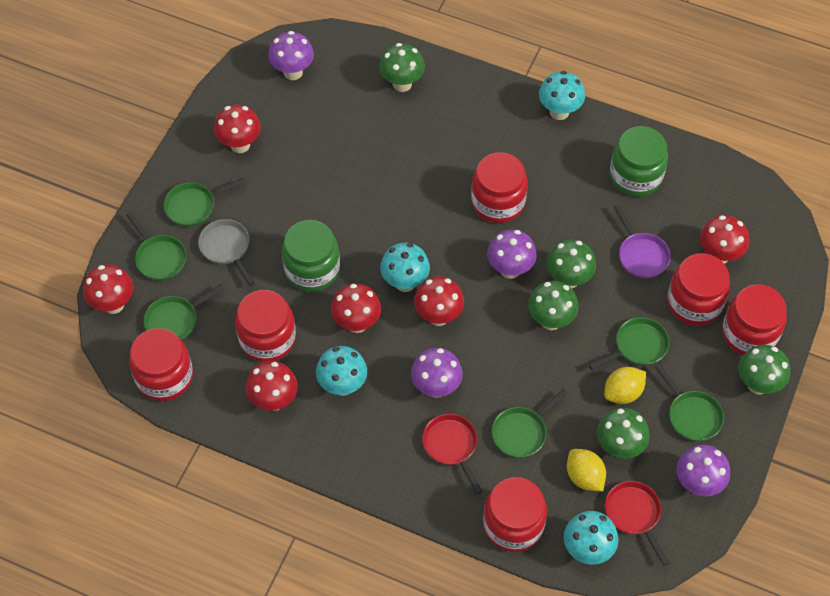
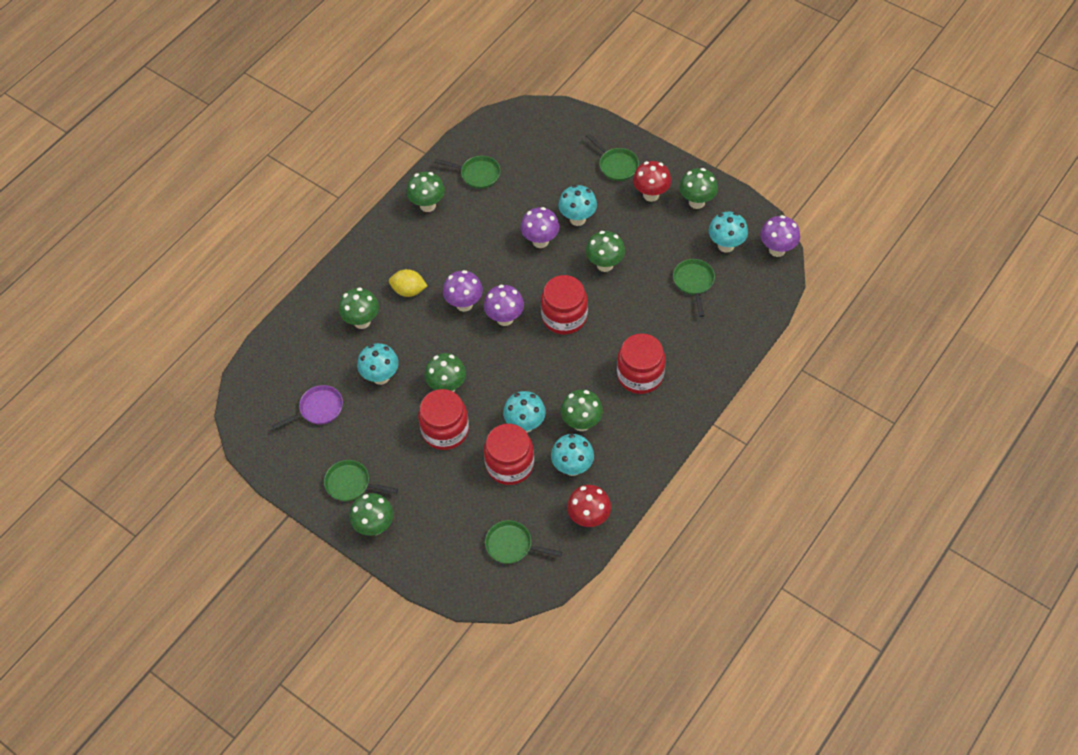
green jar: [282,220,340,291] [610,126,668,196] = 2 -> none = 0
green mushroom: [379,43,425,92] [528,281,579,330] [547,240,596,288] [597,408,650,459] [739,345,790,395] = 5 -> [339,288,379,329] [350,493,394,536] [406,172,445,212] [425,353,466,392] [560,389,603,431] [586,231,625,272] [679,168,718,209] = 7
green pan: [126,212,187,281] [144,284,224,341] [164,177,245,227] [492,389,568,458] [589,317,669,370] [655,364,724,441] = 6 -> [324,460,398,501] [435,156,501,189] [485,520,562,564] [586,134,639,181] [673,259,715,317] = 5
grey pan: [198,219,255,286] = 1 -> none = 0
red jar: [129,328,193,401] [235,290,296,362] [471,152,528,223] [483,477,547,552] [667,253,730,325] [722,284,787,355] = 6 -> [418,389,469,450] [484,424,534,485] [541,275,588,335] [617,333,665,394] = 4
red mushroom: [83,265,133,314] [214,105,261,153] [246,361,298,411] [331,284,381,333] [414,277,464,326] [700,215,749,264] = 6 -> [567,485,611,527] [633,161,671,202] = 2
red pan: [422,414,483,494] [605,481,670,566] = 2 -> none = 0
turquoise mushroom: [316,346,367,396] [380,243,430,292] [539,71,585,120] [564,511,619,565] = 4 -> [357,343,399,385] [503,391,546,433] [551,434,594,476] [558,185,597,226] [709,212,748,253] = 5
yellow lemon: [567,449,606,491] [604,367,646,404] = 2 -> [389,269,428,297] = 1

